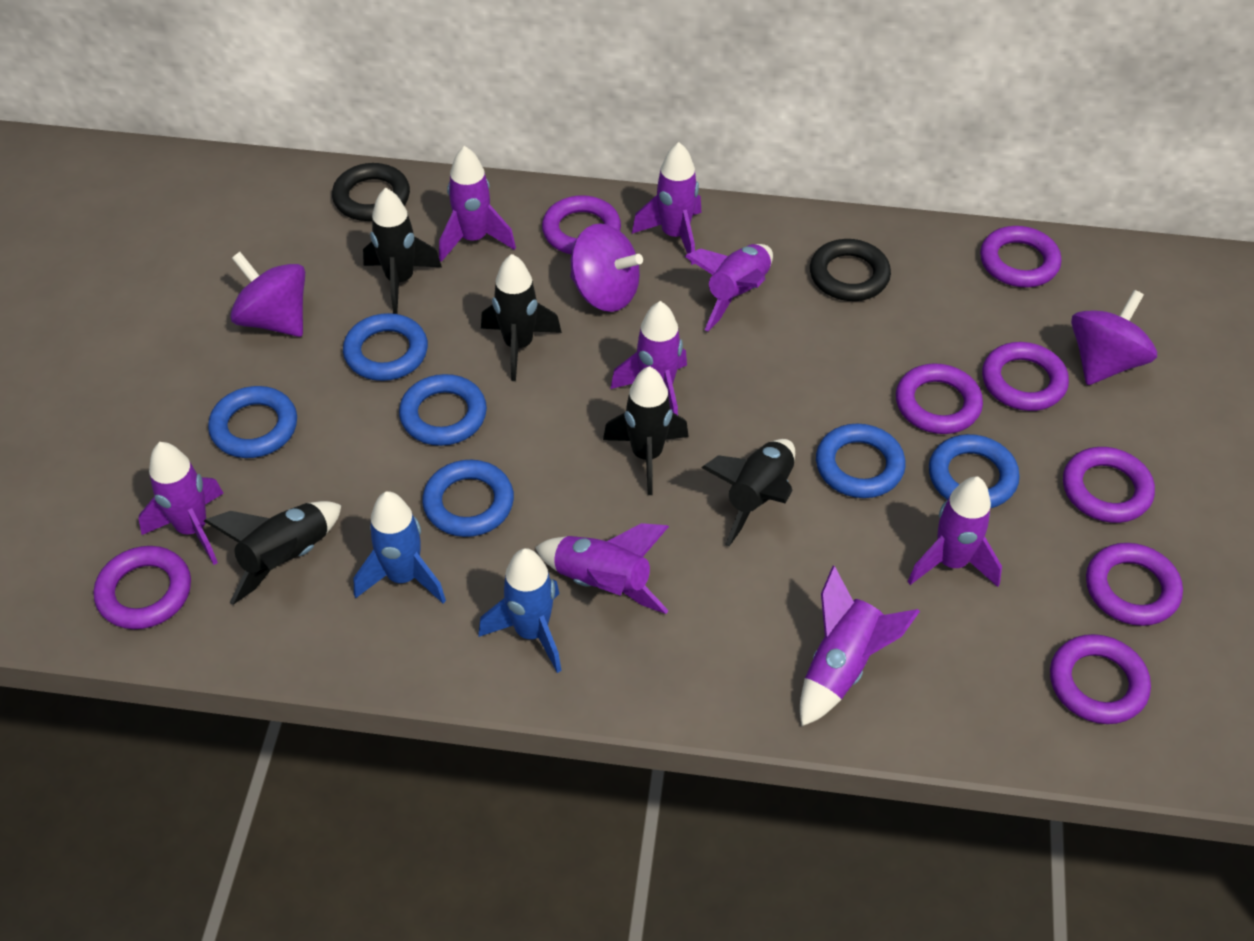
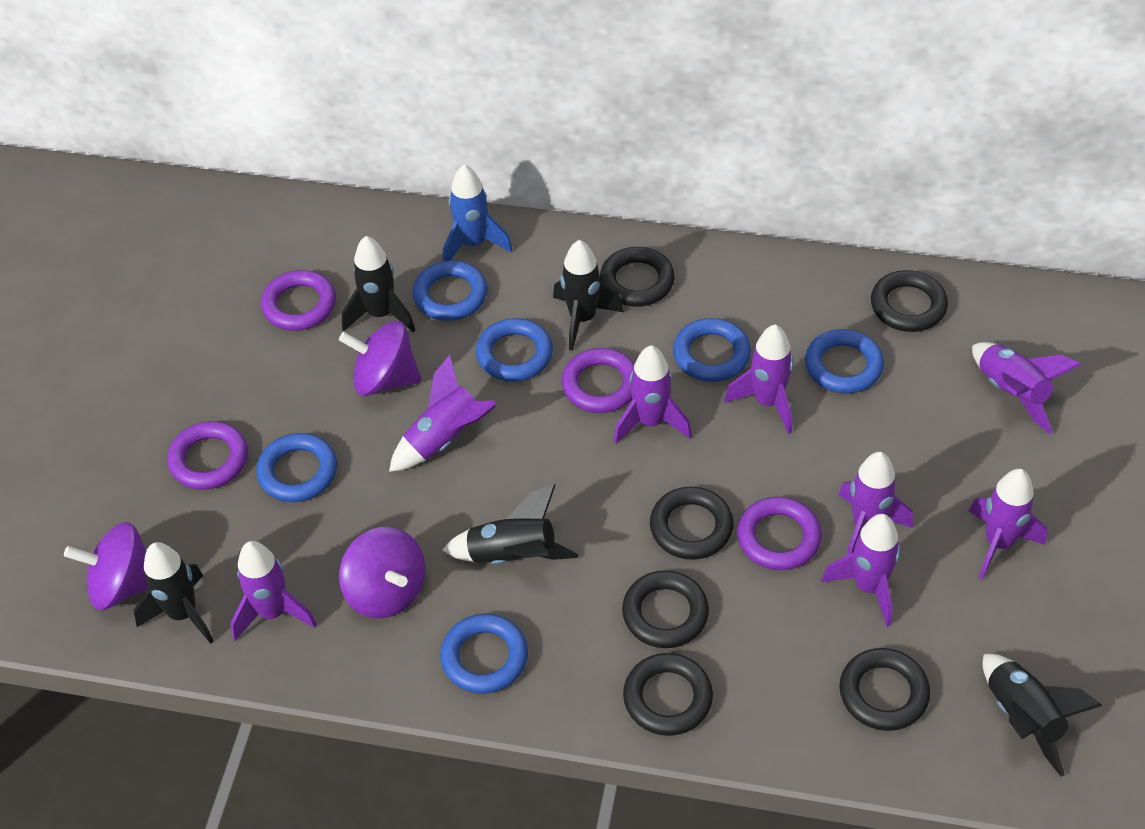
black ring: [332,163,410,221] [810,239,891,301] = 2 -> [600,247,675,307] [622,570,709,648] [623,653,713,736] [650,487,734,560] [839,648,930,731] [871,270,948,332] = 6
blue rocket: [354,491,446,603] [479,548,561,673] = 2 -> [443,164,512,261] = 1
purple ring: [94,546,191,629] [542,195,621,254] [896,363,983,434] [980,226,1061,287] [982,342,1069,411] [1050,634,1151,724] [1063,447,1155,523] [1086,543,1183,626] = 8 -> [167,421,248,490] [261,270,336,331] [562,348,635,413] [737,497,822,570] = 4

